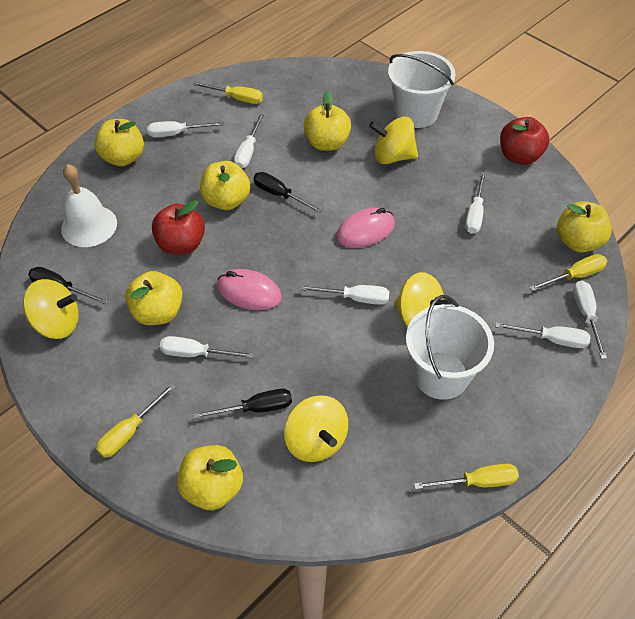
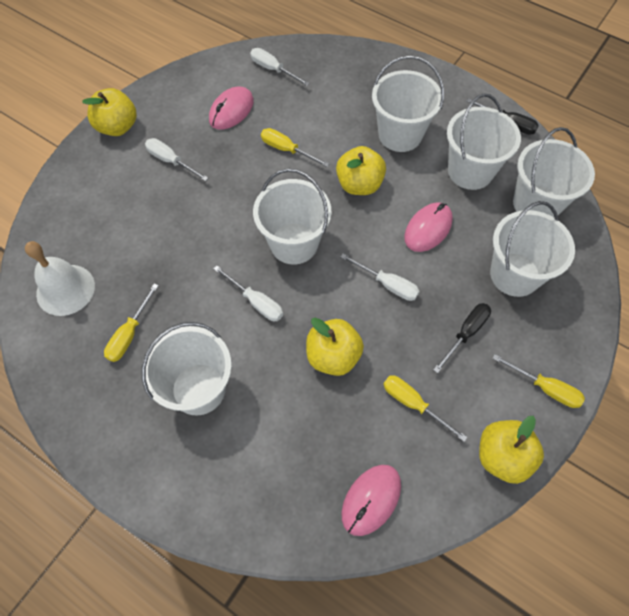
black screwdriver: [28,267,107,304] [193,389,292,419] [253,172,322,213] = 3 -> [433,303,491,373] [466,98,539,135] = 2
pink mouse: [217,269,282,310] [336,208,395,248] = 2 -> [209,87,254,130] [341,465,401,536] [404,202,453,252] = 3
red apple: [152,200,205,255] [500,117,549,165] = 2 -> none = 0
white bucket: [388,51,456,128] [406,295,494,400] = 2 -> [142,322,232,415] [253,169,331,265] [372,55,444,152] [447,94,521,190] [490,201,575,297] [513,127,595,218] = 6
white screwdriver: [147,121,224,137] [160,336,254,359] [234,114,264,168] [300,285,389,305] [465,172,486,234] [495,322,590,348] [573,280,607,359] = 7 -> [145,138,208,181] [214,266,283,321] [250,48,310,86] [340,254,420,301] = 4
yellow apple: [94,119,144,166] [125,271,183,325] [177,445,243,510] [200,161,250,210] [304,91,351,151] [557,201,612,252] = 6 -> [82,88,137,136] [306,318,364,376] [336,146,386,195] [479,416,544,484] = 4
yellow spinning top: [23,279,79,339] [284,395,348,462] [369,116,418,164] [394,272,453,328] = 4 -> none = 0

